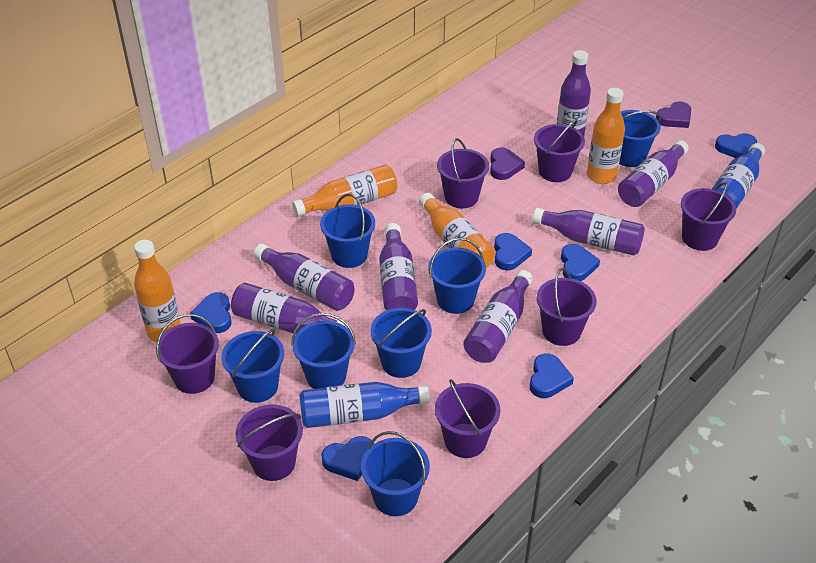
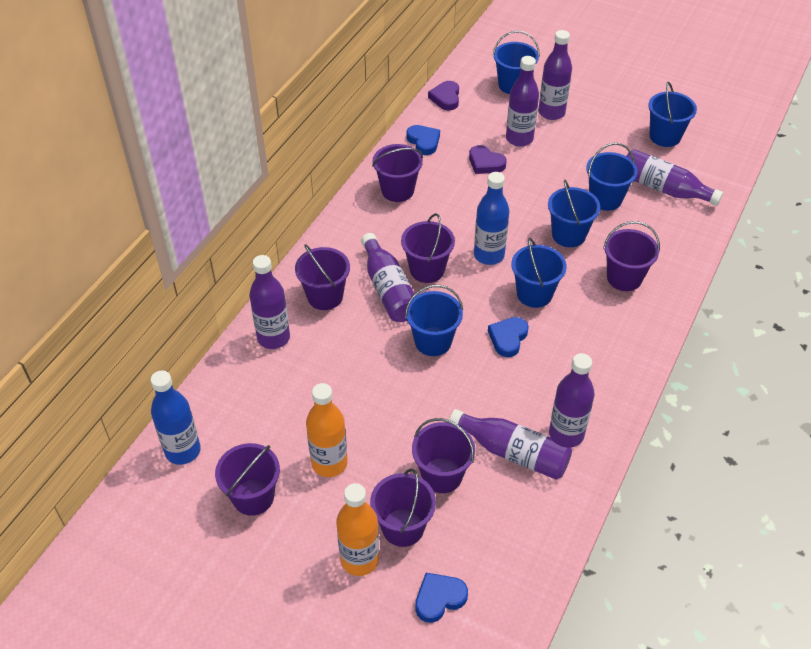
blue bucket: [221,329,284,403] [291,313,356,389] [320,194,375,268] [361,431,430,516] [370,308,432,378] [428,238,486,314] [619,110,661,167] = 7 -> [405,285,463,356] [493,31,540,94] [511,238,567,308] [548,180,600,247] [586,143,637,211] [648,82,697,147] = 6
blue heart: [190,292,232,333] [321,436,374,481] [494,233,532,271] [530,353,574,398] [561,244,600,281] [715,133,757,158] = 6 -> [406,125,440,155] [415,573,468,623] [488,317,529,357] = 3
orange bottle: [134,240,181,342] [292,165,397,216] [419,193,495,268] [587,88,625,184] = 4 -> [306,383,348,477] [336,483,379,576] = 2

